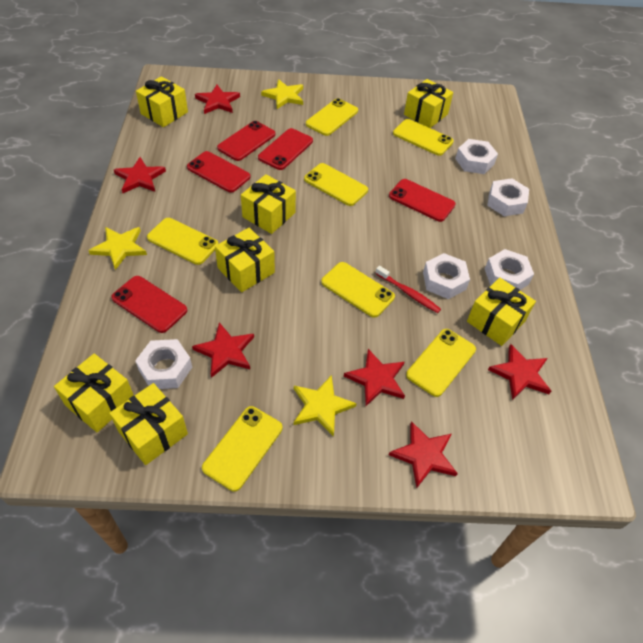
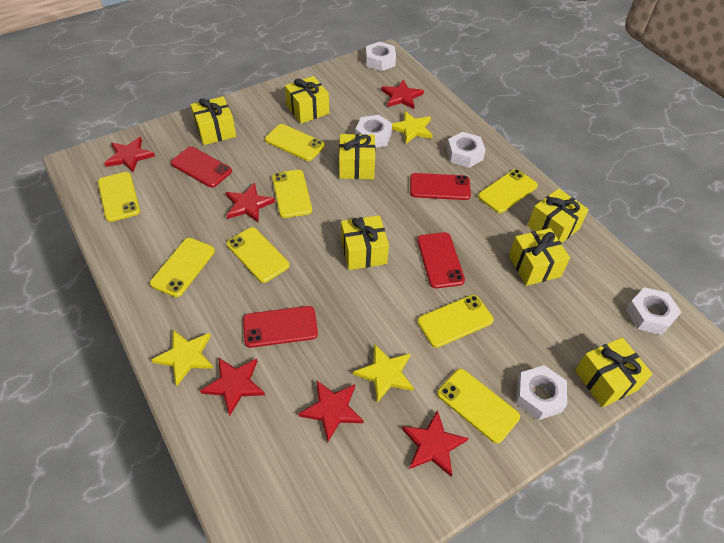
red phone: [111,276,187,333] [187,151,250,193] [217,121,275,161] [258,128,313,170] [389,179,455,222] = 5 -> [171,147,232,188] [243,306,318,348] [410,173,471,200] [417,232,465,289] = 4
red toothbrush: [375,266,441,313] = 1 -> none = 0
yellow phone: [147,218,219,265] [202,406,282,491] [304,163,368,206] [306,98,358,136] [321,262,395,318] [393,119,454,156] [406,329,476,397] = 7 -> [98,172,140,222] [150,238,215,297] [227,227,289,283] [265,124,325,161] [272,170,312,218] [417,295,494,348] [437,369,520,444] [478,169,538,213] = 8

